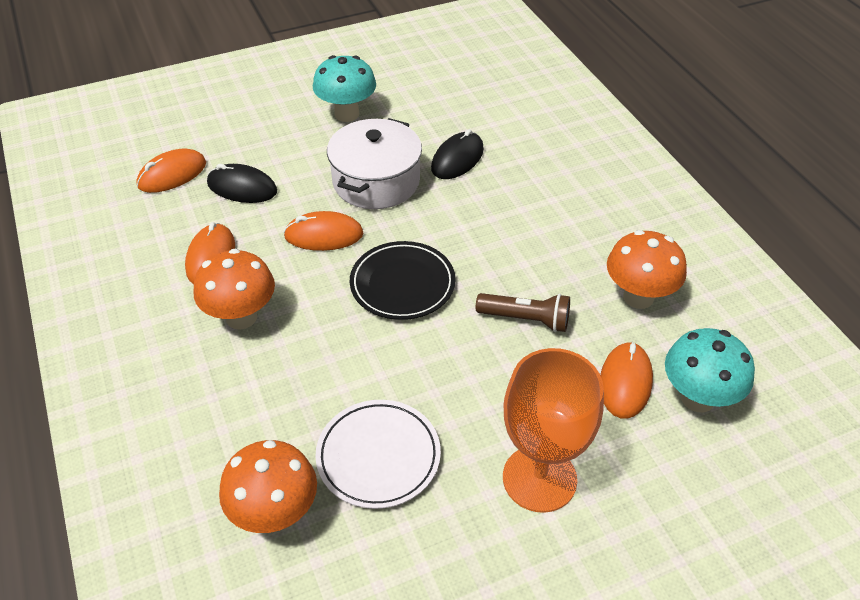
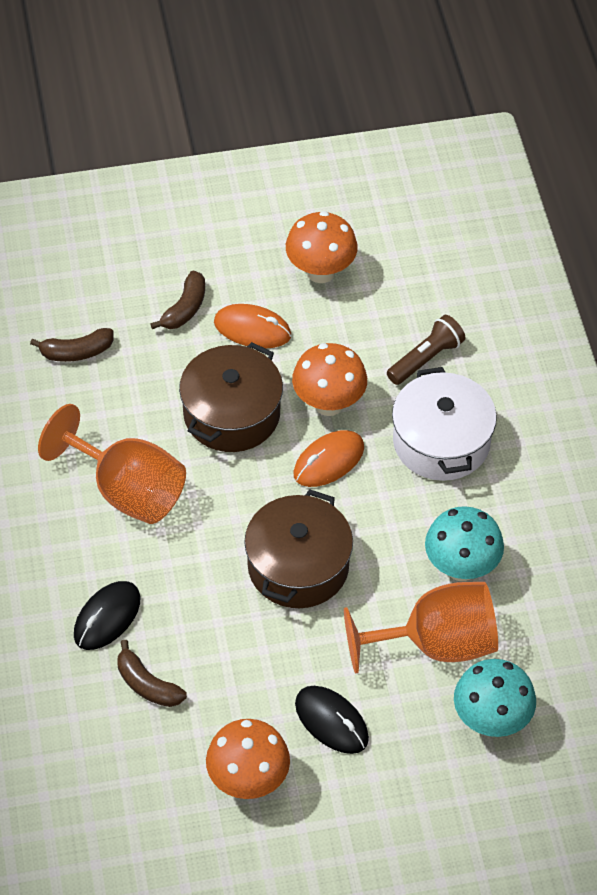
black plate: [350,241,456,320] = 1 -> none = 0
brown banana: none = 0 -> [30,328,114,362] [117,640,187,707] [151,270,205,329] = 3
brown pot: none = 0 -> [179,342,283,452] [244,489,353,608] = 2
orange goblet: [503,348,604,513] = 1 -> [38,404,186,524] [344,582,498,673] = 2
orange mouse: [136,149,206,193] [185,222,235,284] [283,211,363,251] [600,342,653,419] = 4 -> [214,304,291,348] [293,430,364,487] = 2
white plate: [315,400,441,509] = 1 -> none = 0

